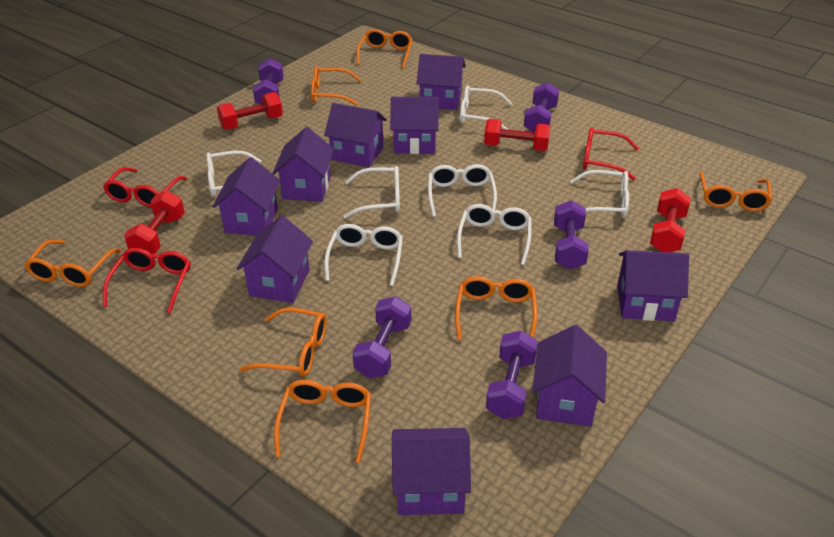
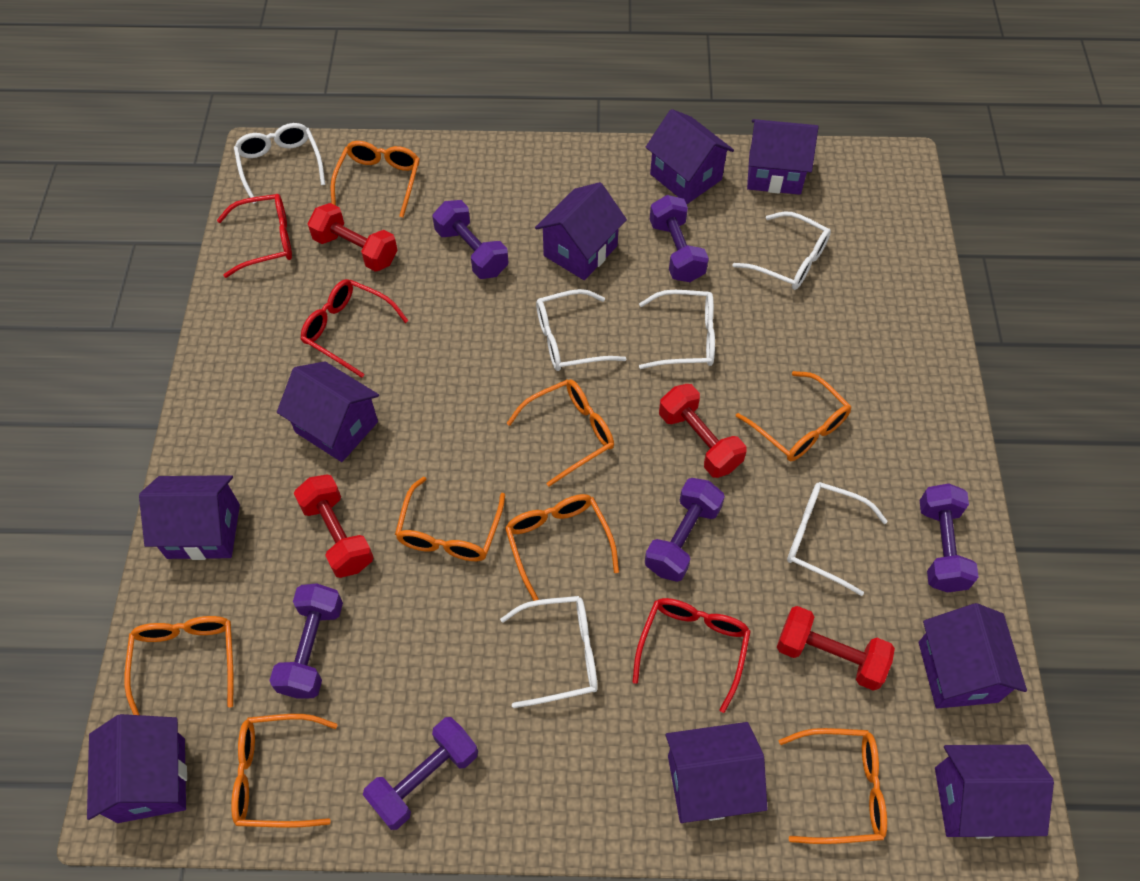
orange glasses: [24,240,121,287] [239,308,327,377] [274,380,371,463] [311,66,361,106] [356,29,413,68] [455,276,537,340] [700,172,772,212] = 7 -> [124,616,234,715] [231,714,338,828] [331,141,420,217] [395,477,505,561] [505,494,619,601] [506,379,614,487] [736,371,851,461] [779,728,887,844] = 8
purple dumbbell: [253,58,284,104] [353,296,411,378] [486,330,538,419] [524,82,559,132] [554,200,589,269] = 5 -> [269,583,343,699] [363,717,478,830] [433,200,508,279] [645,478,725,582] [650,195,709,282] [920,483,979,593] = 6
white glasses: [206,151,262,197] [324,224,403,286] [344,166,400,219] [428,164,497,217] [457,204,531,265] [460,86,512,130] [570,170,629,218] = 7 -> [234,123,325,204] [500,596,598,708] [536,289,626,371] [639,290,715,369] [732,211,831,290] [787,482,888,596] = 6

